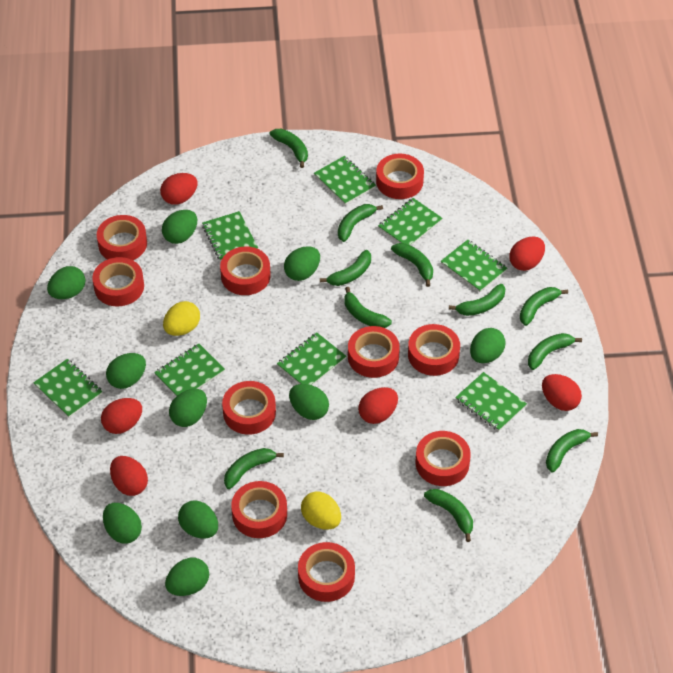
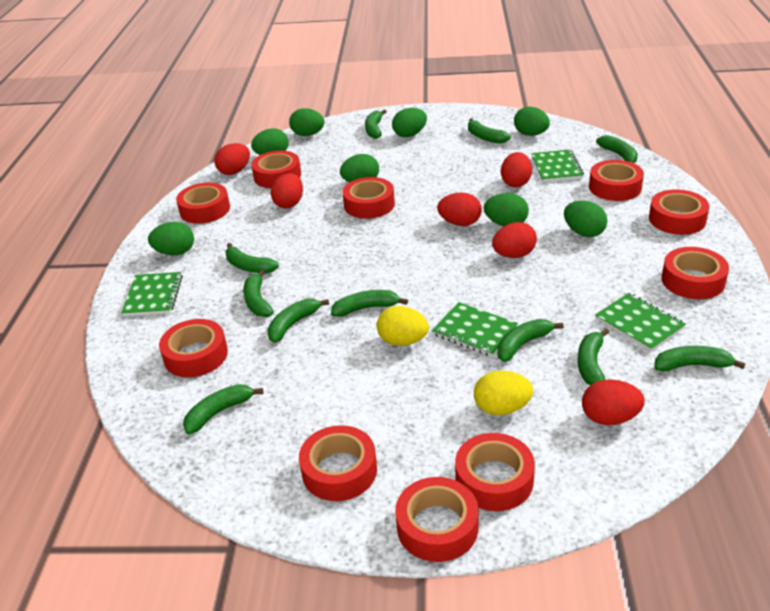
green egg: [47,266,86,299] [103,503,142,543] [106,353,146,389] [162,210,197,244] [165,558,209,596] [169,389,207,427] [178,501,218,539] [284,246,320,281] [289,384,329,420] [470,328,506,363] = 10 -> [148,222,194,255] [251,128,289,155] [289,108,325,136] [340,154,379,183] [392,108,427,137] [484,193,529,226] [514,107,550,136] [564,201,607,237] = 8
green notebook: [33,359,103,418] [154,344,225,396] [202,211,258,262] [277,332,346,385] [314,156,376,205] [378,198,443,246] [441,240,507,292] [455,372,527,432] = 8 -> [121,272,183,316] [432,302,518,357] [531,150,584,182] [595,293,686,351] = 4

